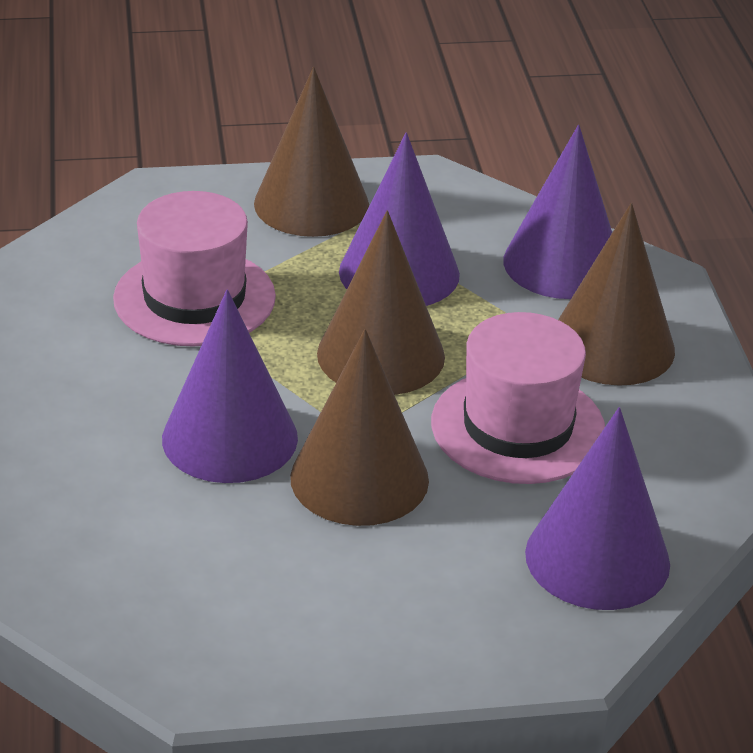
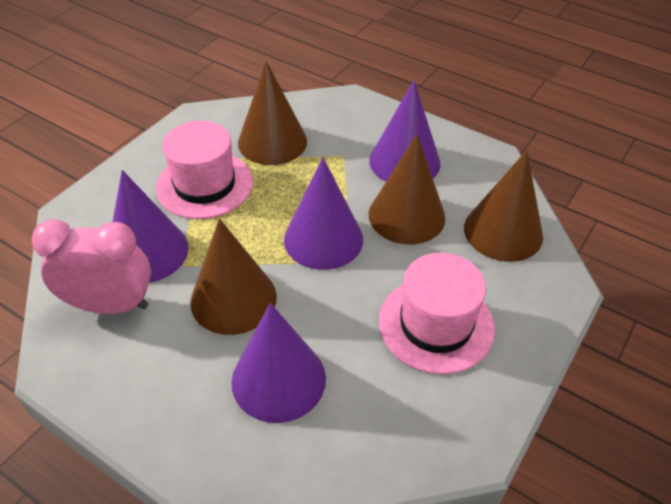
pink clock: none = 0 -> [32,219,151,314] = 1

